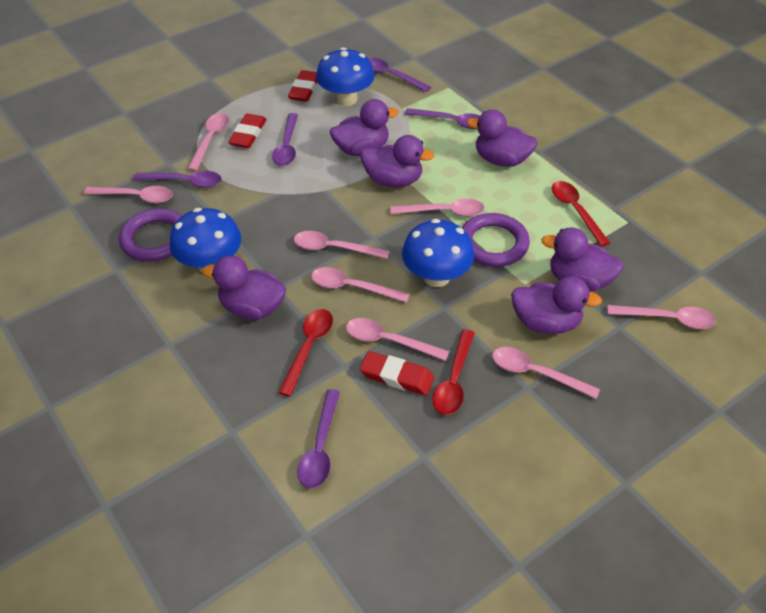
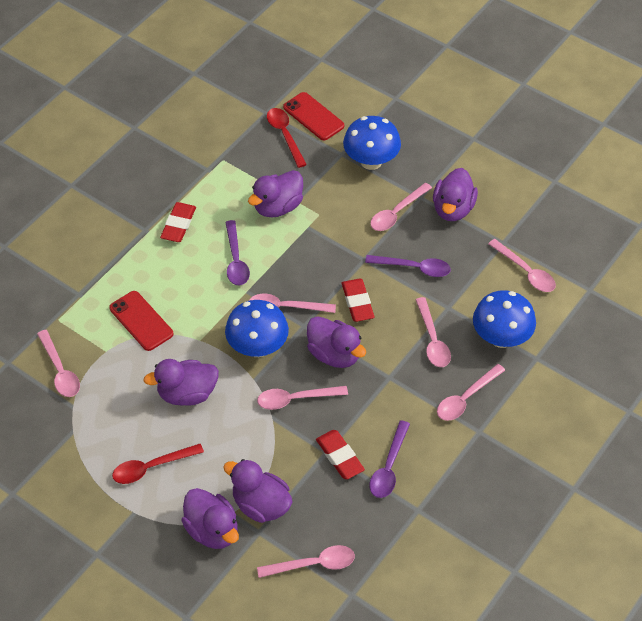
purple ring: [119,209,182,262] [462,213,530,267] = 2 -> none = 0
purple spoon: [133,171,222,188] [272,113,298,166] [297,389,340,488] [368,58,431,92] [405,108,480,129] = 5 -> [225,220,250,285] [365,255,451,277] [369,420,410,498] = 3
red phone: none = 0 -> [109,291,174,351] [283,92,344,140] = 2
red spoon: [278,309,333,397] [433,329,474,415] [552,181,610,247] = 3 -> [112,444,204,484] [267,108,307,168] = 2

